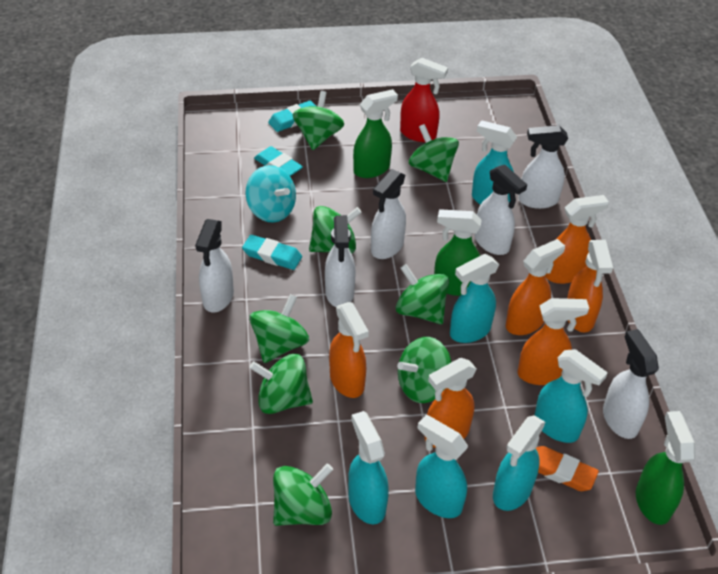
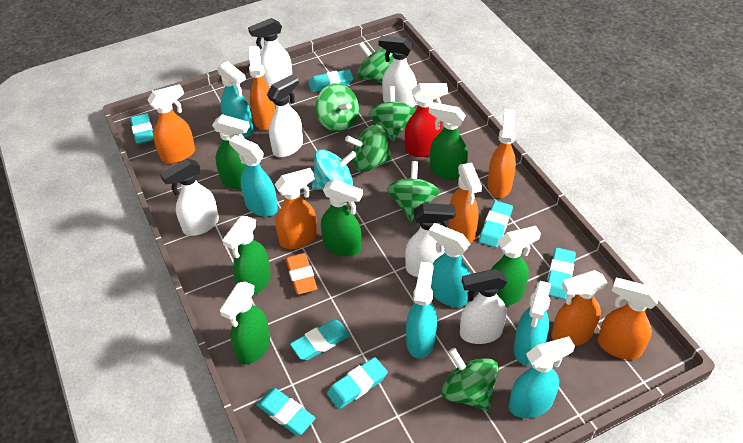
green spinning top: [249,294,309,363] [249,354,313,414] [273,463,333,526] [292,91,344,150] [309,206,362,254] [396,264,449,324] [397,337,451,403] [409,124,459,182] = 8 -> [315,84,359,132] [345,125,392,172] [357,42,393,83] [368,86,416,142] [387,161,440,221] [442,348,499,411] = 6
green spray bottle: [353,89,398,178] [434,209,482,296] [636,411,695,525] = 3 -> [212,114,250,190] [220,282,270,364] [222,216,271,296] [321,179,363,256] [429,102,468,180] [491,226,541,306] = 6
orange spray bottle: [329,302,369,398] [424,358,477,448] [506,239,565,335] [518,298,589,385] [545,195,609,284] [567,240,613,332] = 6 -> [147,84,195,164] [249,46,275,130] [275,168,317,249] [448,163,482,243] [488,109,516,198] [551,270,608,346] [598,278,659,360] = 7
turquoise eraser: [242,235,302,270] [254,146,303,176] [268,101,316,132] = 3 -> [130,113,154,144] [256,388,315,435] [290,320,350,360] [308,69,354,92] [327,357,388,409] [479,201,513,248] [547,248,576,299] = 7

